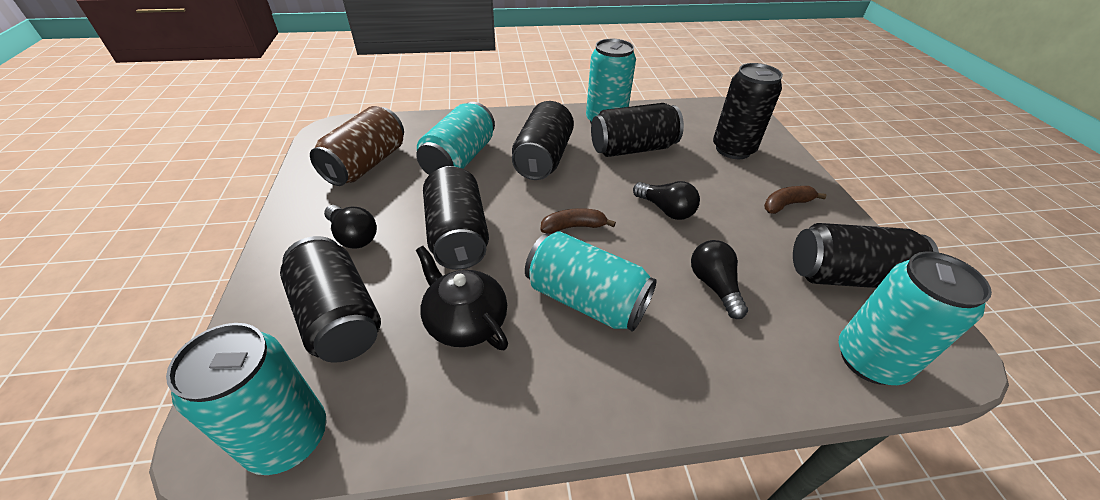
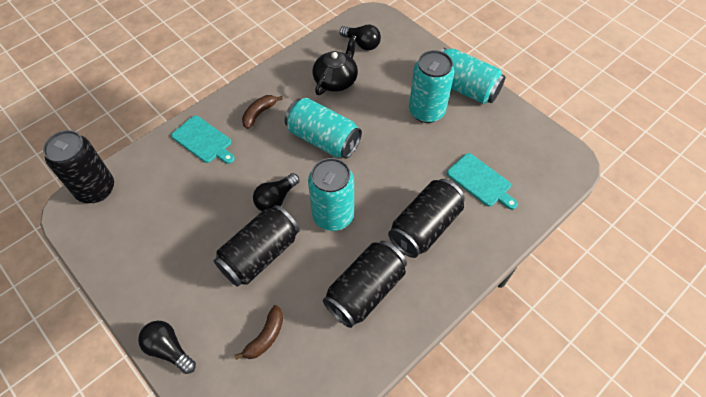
black can: [280,236,381,363] [423,166,489,270] [512,101,574,180] [591,103,684,157] [713,63,783,159] [793,223,939,288] = 6 -> [43,130,114,203] [214,205,300,287] [323,241,407,328] [388,179,465,258] = 4
brown can: [310,106,404,186] = 1 -> none = 0
turquoise can: [166,323,326,475] [416,102,495,175] [525,231,657,332] [586,39,636,124] [839,251,992,385] = 5 -> [285,98,362,159] [308,158,354,231] [409,50,454,123] [440,48,505,104] = 4
turquoise cutting board: none = 0 -> [171,115,235,164] [447,153,518,209] = 2

